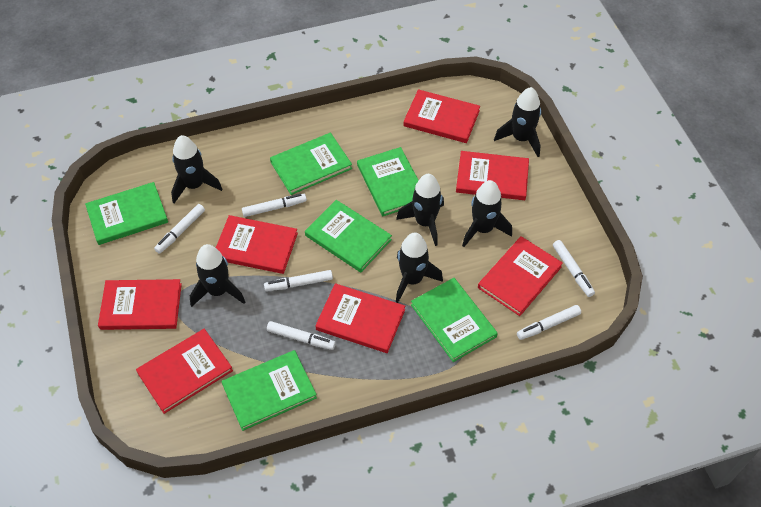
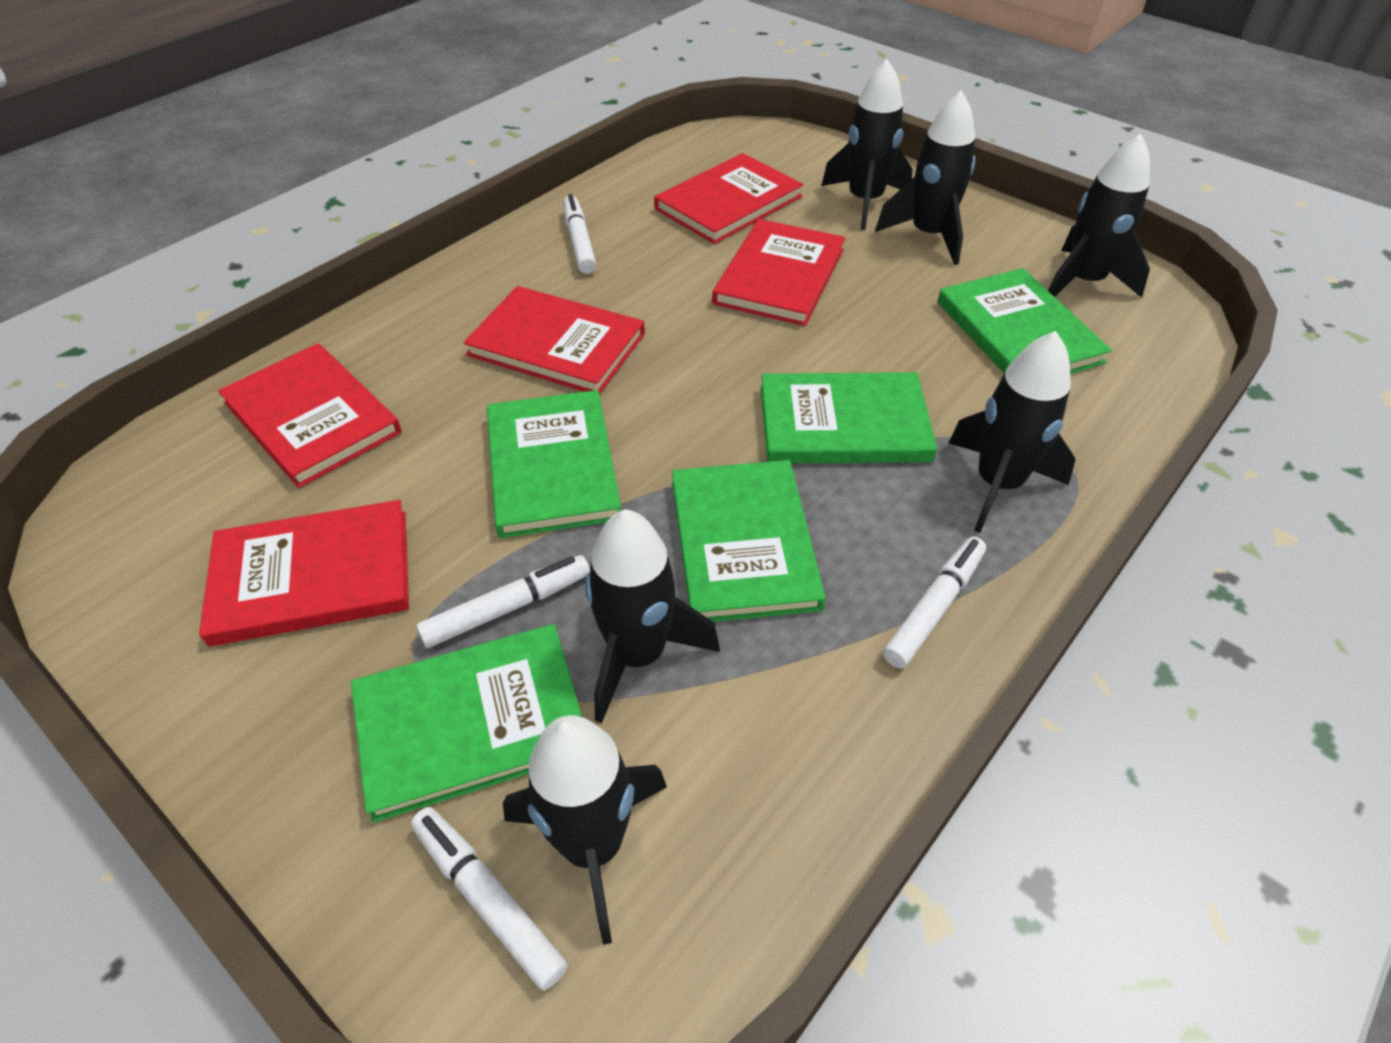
green book: [85,182,168,245] [221,350,317,431] [270,133,352,195] [305,200,392,273] [357,147,419,216] [411,278,498,362] = 6 -> [351,624,582,823] [487,390,621,538] [672,460,826,622] [761,372,937,463] [938,268,1112,374] = 5
red book: [98,279,182,330] [136,329,233,414] [216,215,298,274] [315,283,405,353] [403,89,480,143] [456,151,529,200] [478,236,563,316] = 7 -> [199,500,409,647] [218,343,401,488] [463,286,645,395] [654,153,803,244] [712,219,845,326] = 5
white marker: [154,204,205,254] [242,194,307,217] [264,270,333,291] [267,321,336,350] [517,305,581,340] [553,240,595,297] = 6 -> [411,807,568,991] [416,555,590,648] [563,194,597,274] [883,537,986,668] = 4

